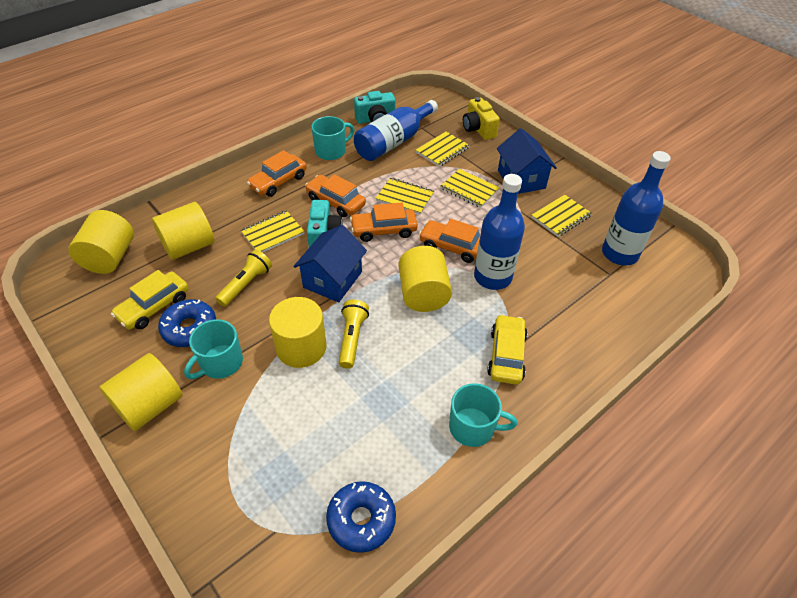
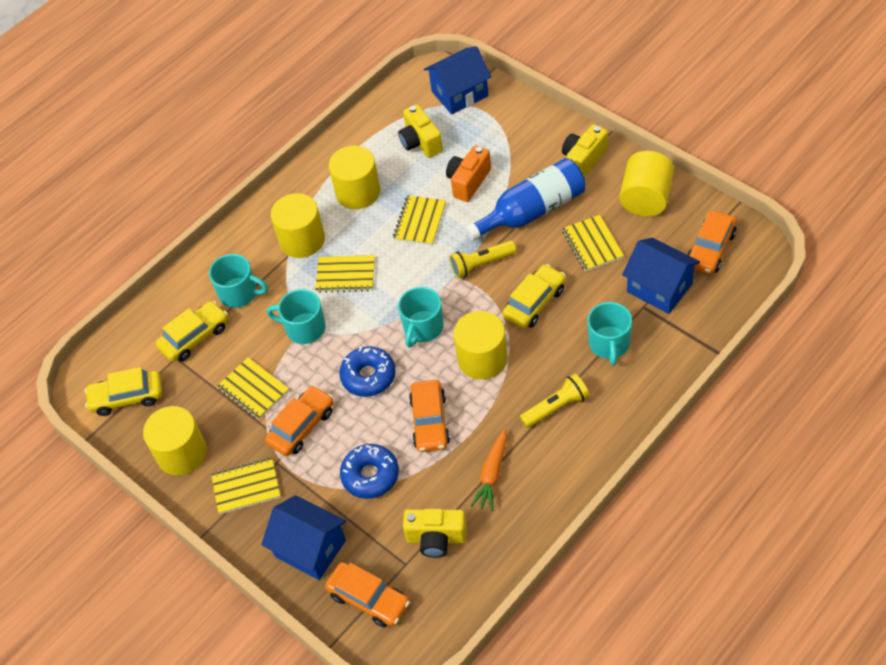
blue bottle: [354,100,438,161] [474,174,525,290] [602,151,671,266] = 3 -> [465,158,586,241] = 1
blue house: [293,225,367,303] [497,128,557,194] = 2 -> [261,495,346,580] [424,46,491,115] [622,238,700,314] = 3
orange camera: none = 0 -> [446,145,491,202] = 1
orange carrot: none = 0 -> [471,429,507,511] = 1
turquoise camera: [307,200,343,247] [354,91,396,124] = 2 -> none = 0
turquoise mug: [184,319,243,379] [311,116,354,160] [449,383,517,447] = 3 -> [209,254,268,308] [267,289,326,344] [398,287,444,348] [588,302,632,366] = 4
yellow camera: [463,97,500,140] = 1 -> [398,104,443,158] [403,509,467,558] [562,125,608,177] = 3
yellow car: [111,270,189,330] [487,314,528,385] = 2 -> [85,367,162,416] [156,301,228,362] [502,264,566,329] = 3

